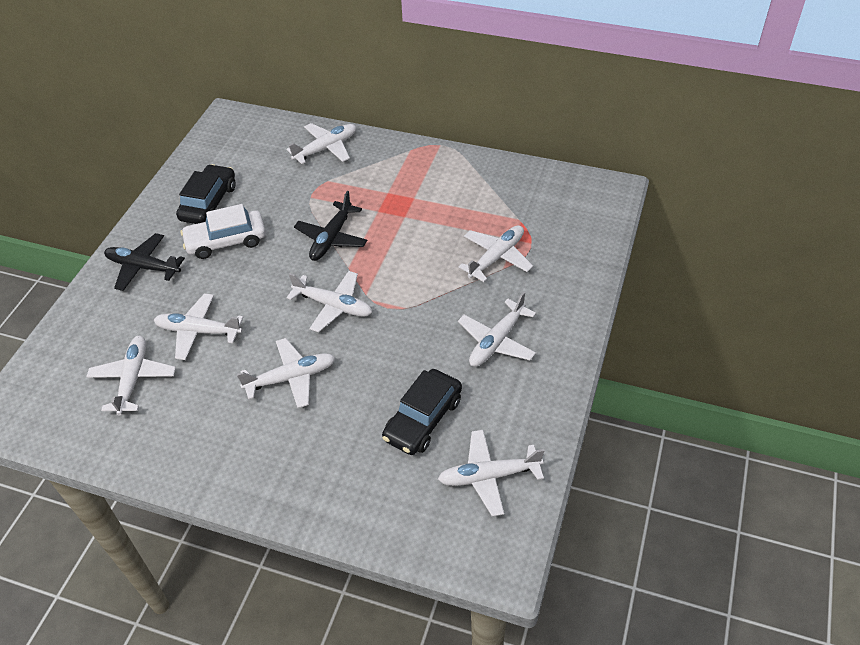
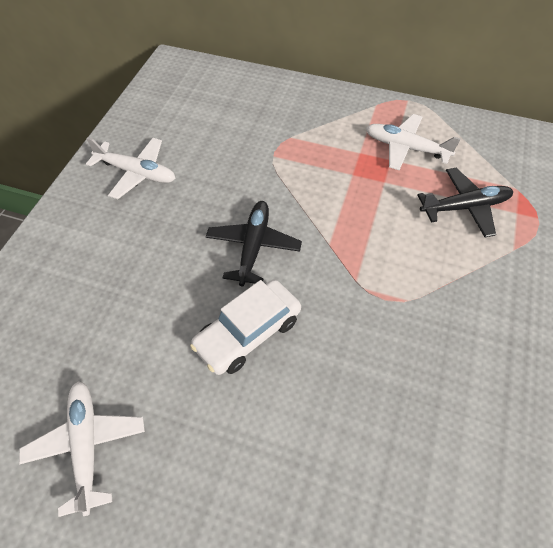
black car: [176,164,236,224] [382,369,462,455] = 2 -> none = 0
white plane: [86,336,176,415] [154,294,244,360] [237,338,336,408] [287,123,356,164] [287,271,372,332] [438,430,544,517] [458,225,533,282] [458,292,536,367] = 8 -> [19,381,145,517] [86,137,175,199] [366,114,461,170] = 3

